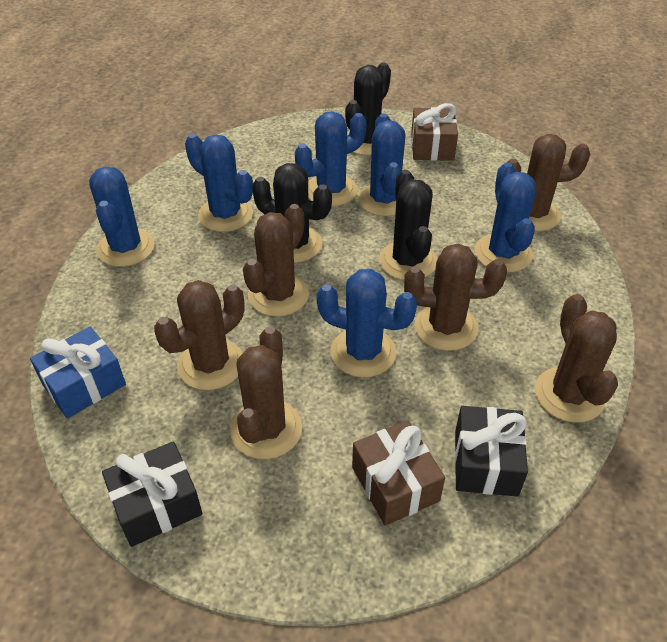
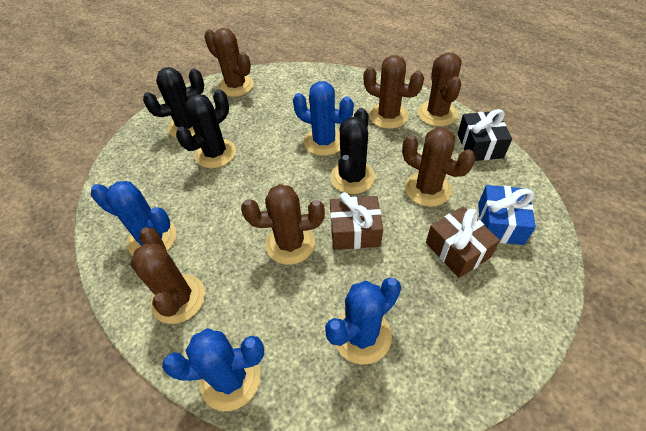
black gift: [102,441,202,547] [455,406,528,497] = 2 -> [457,109,512,161] = 1
blue cactus: [89,166,155,267] [185,134,253,232] [295,111,367,207] [316,269,417,377] [358,113,405,216] [474,162,536,273] = 6 -> [91,181,176,256] [162,328,264,411] [293,81,354,156] [325,277,401,364] = 4

